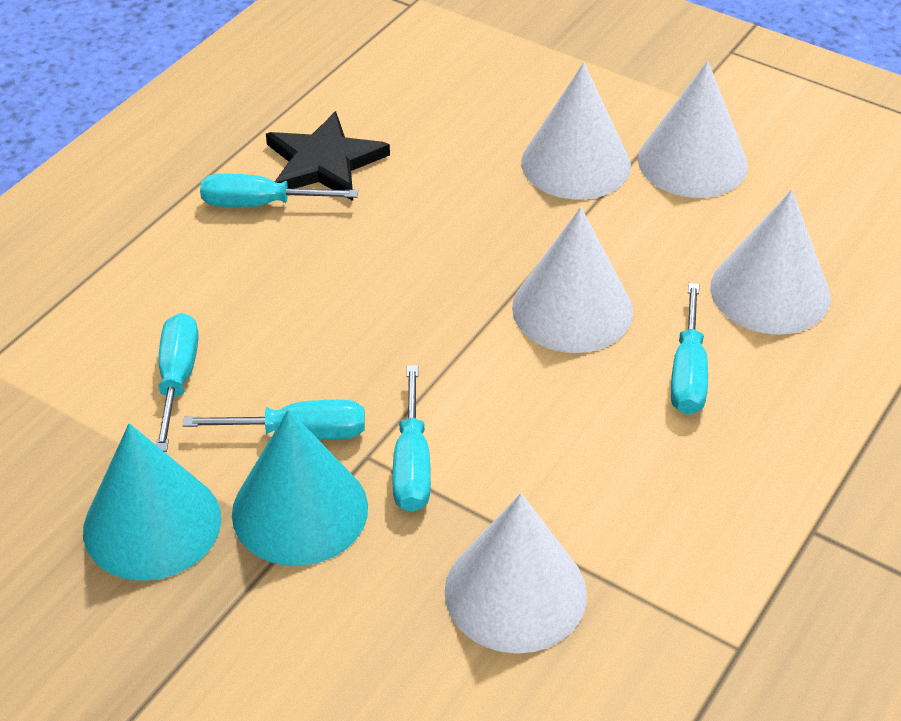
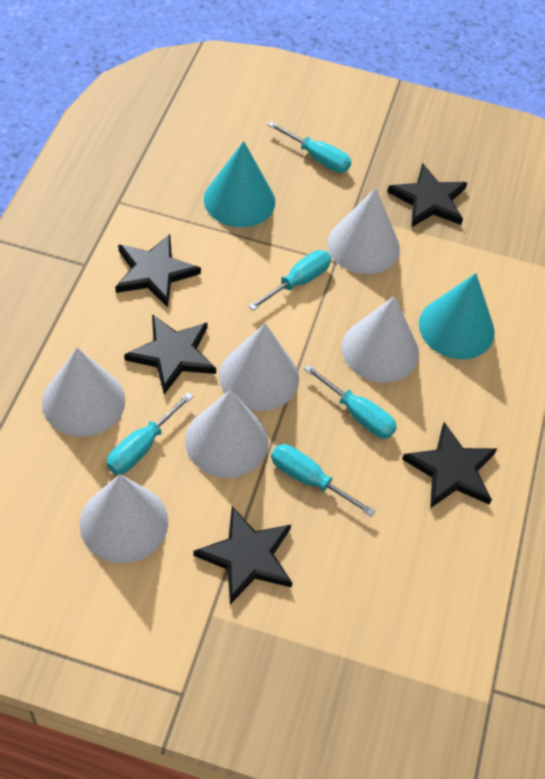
black star: [266,111,390,201] = 1 -> [115,234,201,308] [124,314,216,394] [193,506,292,605] [387,163,467,227] [402,422,497,508] = 5
white cone: [444,493,587,654] [512,207,633,353] [521,62,631,199] [638,61,748,198] [710,189,831,335] = 5 -> [42,348,125,437] [80,474,168,563] [185,390,269,478] [219,323,299,411] [327,188,400,274] [341,296,419,383] = 6

